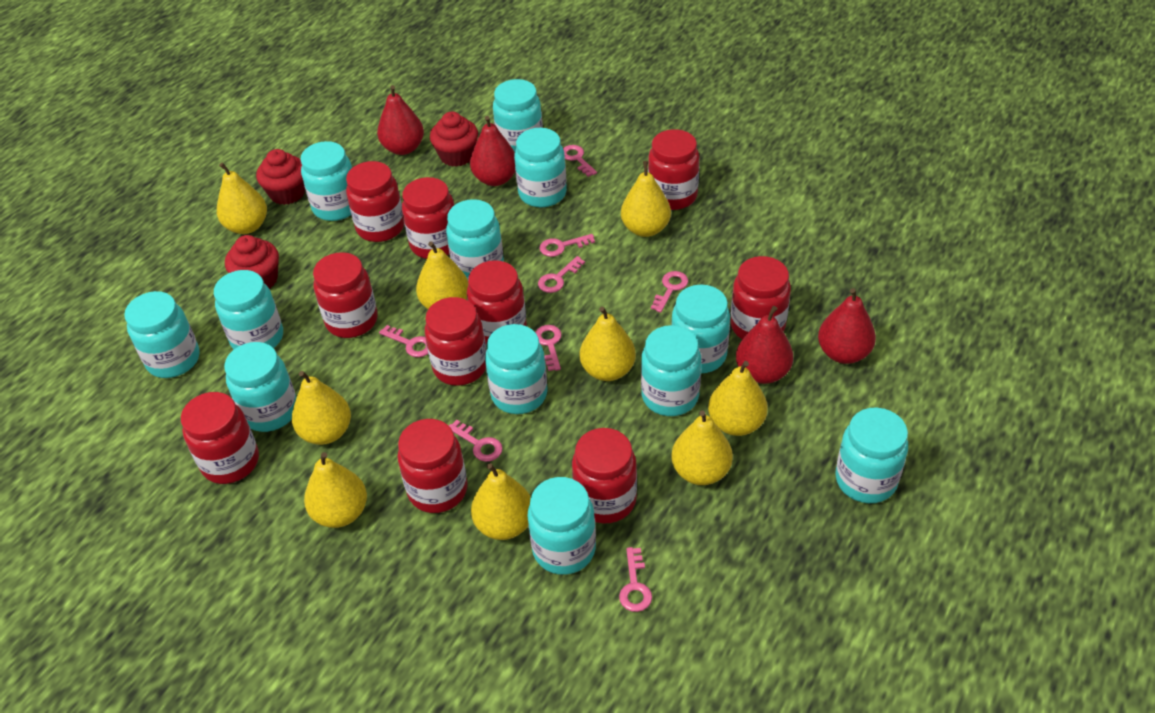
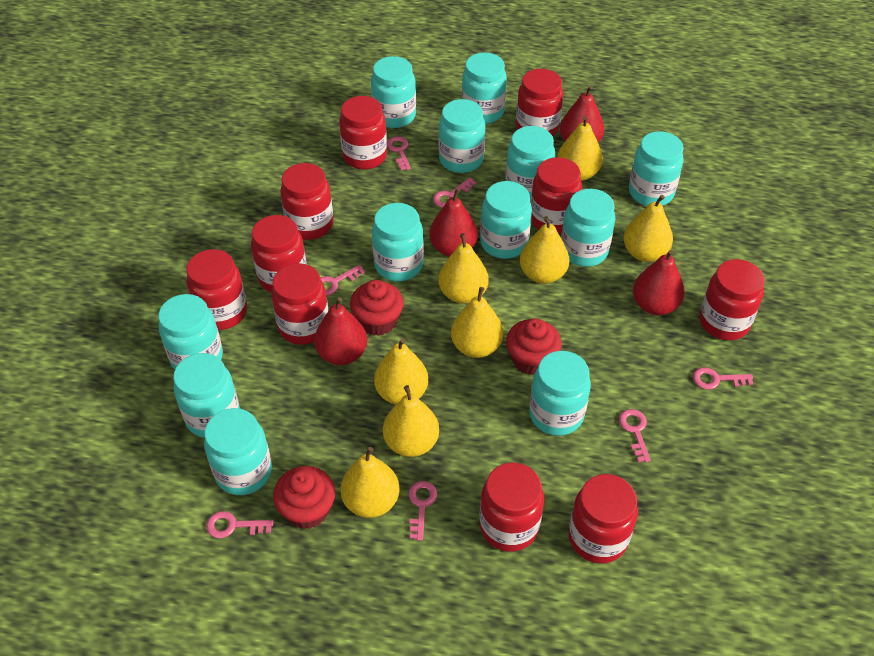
pink key: [379,325,428,357] [449,420,503,462] [535,325,562,371] [538,256,585,293] [540,234,595,257] [563,145,597,177] [619,547,652,612] [651,271,688,313] = 8 -> [206,511,274,538] [320,265,365,296] [387,136,411,170] [408,481,438,541] [433,177,476,208] [619,409,651,462] [693,367,753,390] = 7
yellow pear: [217,162,267,234] [292,371,351,445] [304,452,367,528] [416,241,468,309] [471,463,531,540] [580,306,636,381] [621,161,671,237] [671,410,733,485] [708,361,768,436] = 9 -> [340,447,400,518] [374,338,428,405] [383,385,439,457] [438,233,488,304] [451,287,503,358] [520,216,569,284] [557,116,603,181] [624,195,673,262] = 8

